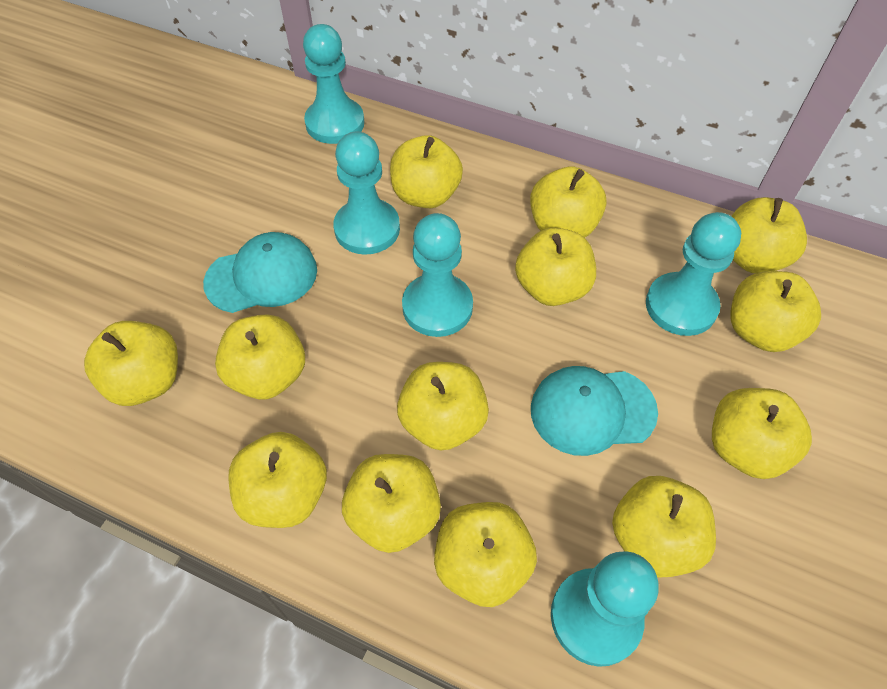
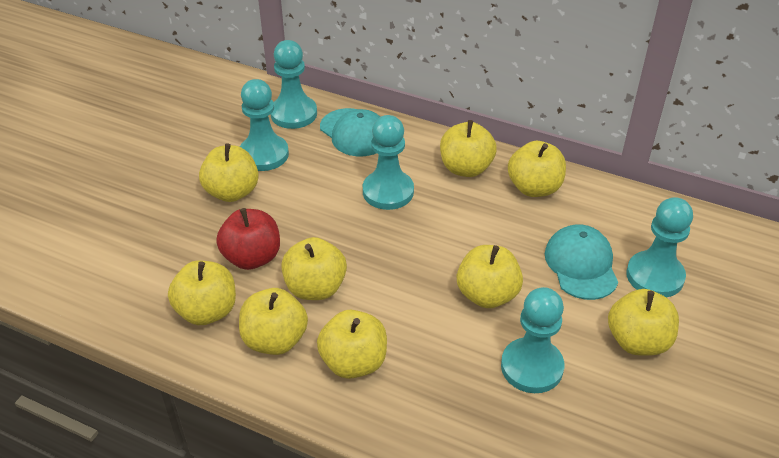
red apple: none = 0 -> [216,208,280,270] = 1
yellow apple: [84,321,178,406] [215,314,305,400] [228,432,327,528] [342,454,441,553] [390,135,463,208] [397,362,489,450] [434,502,537,607] [515,227,596,306] [530,167,607,237] [612,476,716,578] [712,388,812,479] [730,271,821,352] [732,197,807,273] = 13 -> [168,261,236,325] [199,144,259,202] [239,288,308,355] [281,237,347,300] [317,310,387,379] [440,120,497,177] [457,245,523,308] [508,141,566,197] [608,289,679,356] = 9

